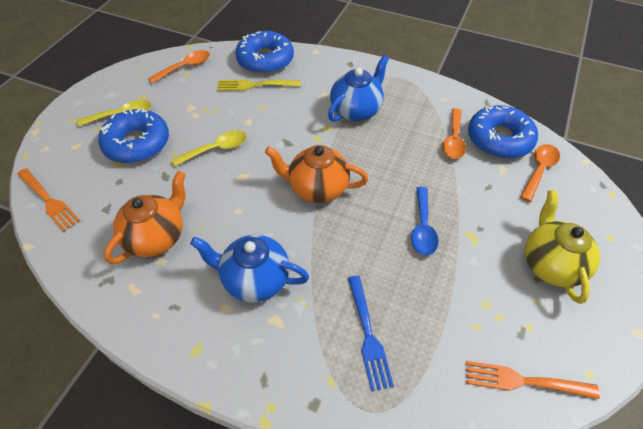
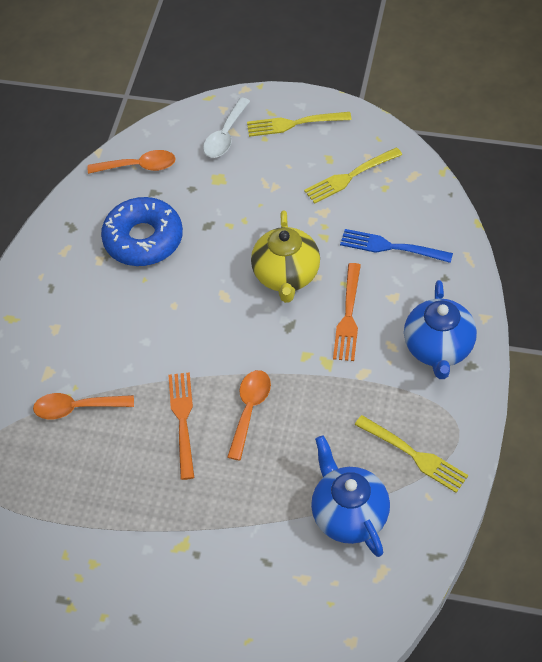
blue donut: [98,108,169,163] [235,31,294,74] [468,105,538,159] = 3 -> [101,197,183,266] = 1
blue spoon: [411,187,439,256] = 1 -> none = 0
orange teapot: [104,171,185,264] [265,145,368,203] = 2 -> none = 0
white spoon: none = 0 -> [203,98,250,158] = 1
yellow fork: [217,80,300,91] = 1 -> [247,112,352,137] [304,147,402,204] [355,415,468,493] = 3
yellow spoon: [77,100,151,126] [172,130,247,166] = 2 -> none = 0

